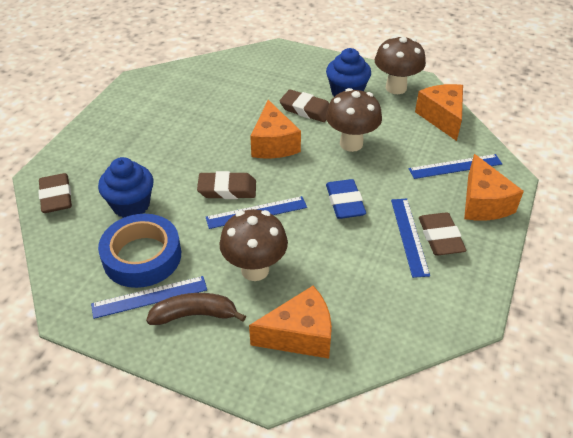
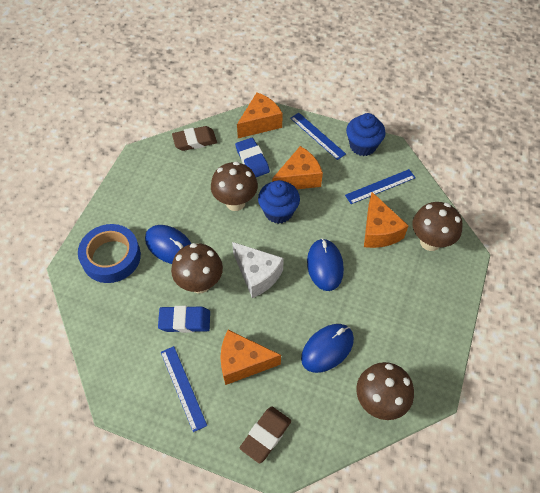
blue eraser: [326,179,366,219] = 1 -> [158,306,210,333] [235,138,270,177] = 2
blue mouse: none = 0 -> [145,225,191,264] [301,324,354,373] [307,238,344,291] = 3
blue ruler: [91,276,207,319] [206,196,307,229] [391,199,430,278] [409,154,502,179] = 4 -> [161,346,207,432] [290,113,346,160] [345,169,416,204] = 3
brown banana: [146,293,246,325] = 1 -> none = 0
brown eraser: [38,173,72,213] [197,171,256,199] [280,89,330,122] [419,212,466,256] = 4 -> [172,126,217,151] [240,406,291,464] = 2
brown mushroom: [219,209,288,281] [326,88,382,152] [375,36,426,94] = 3 -> [171,243,223,293] [211,162,258,211] [356,362,414,420] [412,202,463,251] = 4
white cheese: none = 0 -> [232,242,284,298] = 1

